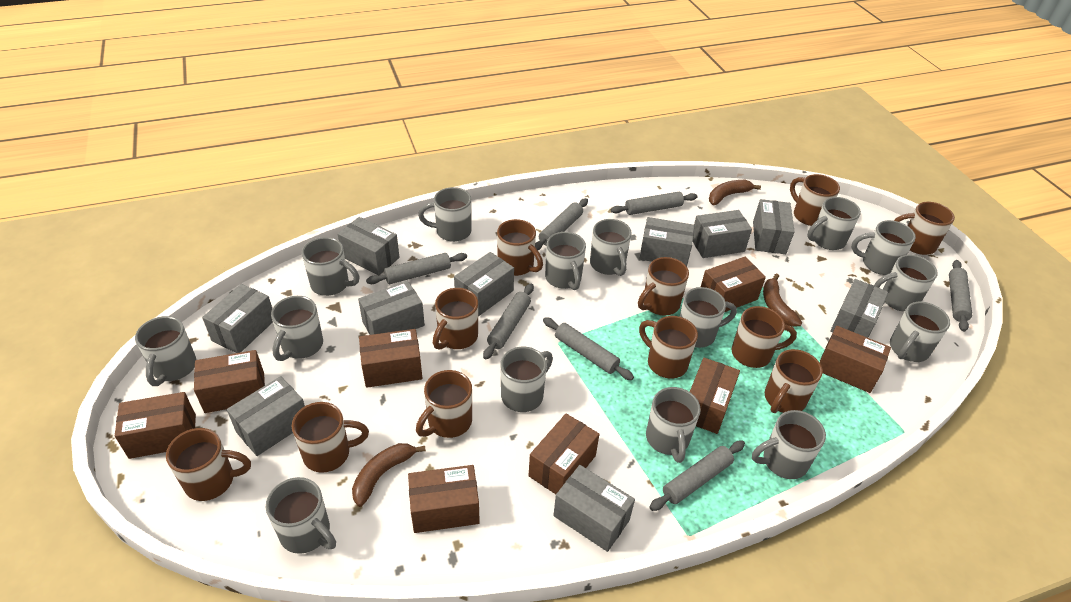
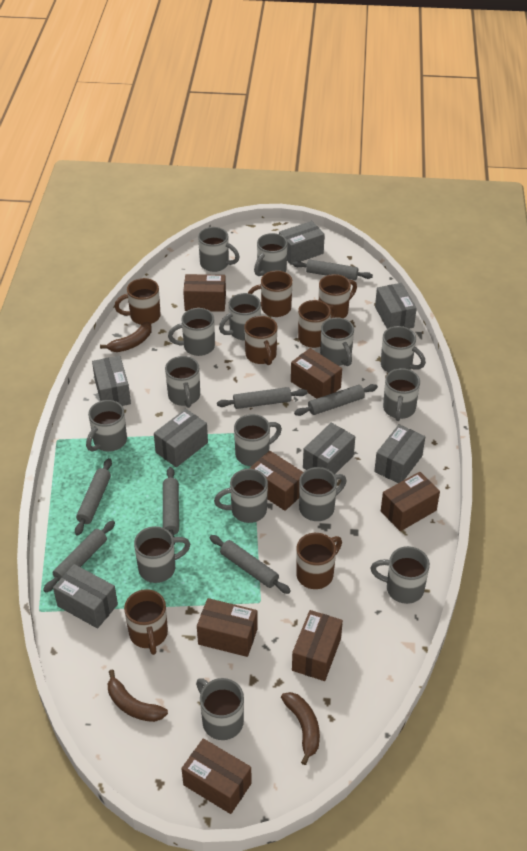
brown box: [115,392,196,459] [194,350,265,413] [359,329,422,388] [408,465,480,533] [529,413,599,494] [690,358,740,434] [701,257,766,312] [820,326,891,393] = 8 -> [181,739,252,814] [183,274,226,312] [197,598,258,657] [250,451,303,511] [291,348,342,399] [292,610,343,681] [381,472,440,531] = 7
brown mug: [166,428,251,501] [292,402,369,473] [416,370,472,438] [433,288,478,350] [497,219,543,276] [638,257,689,316] [639,316,698,378] [732,306,797,368] [765,349,823,413] [790,174,840,226] [894,202,955,255] = 11 -> [114,278,161,325] [124,589,168,655] [244,316,277,365] [248,271,293,317] [296,533,342,589] [298,300,337,348] [319,274,357,318] = 7
grey box: [202,284,273,353] [227,376,305,456] [338,217,400,275] [358,281,425,335] [454,252,514,316] [553,465,635,552] [640,217,694,266] [693,210,752,258] [753,199,795,254] [830,279,888,338] = 10 -> [53,564,118,629] [92,356,131,406] [154,409,208,467] [279,221,325,265] [303,423,355,475] [374,424,425,483] [375,283,417,329] = 7

